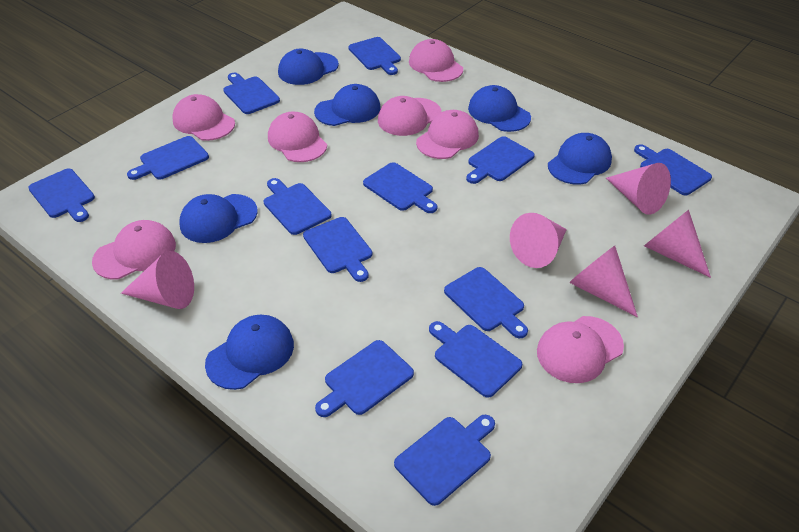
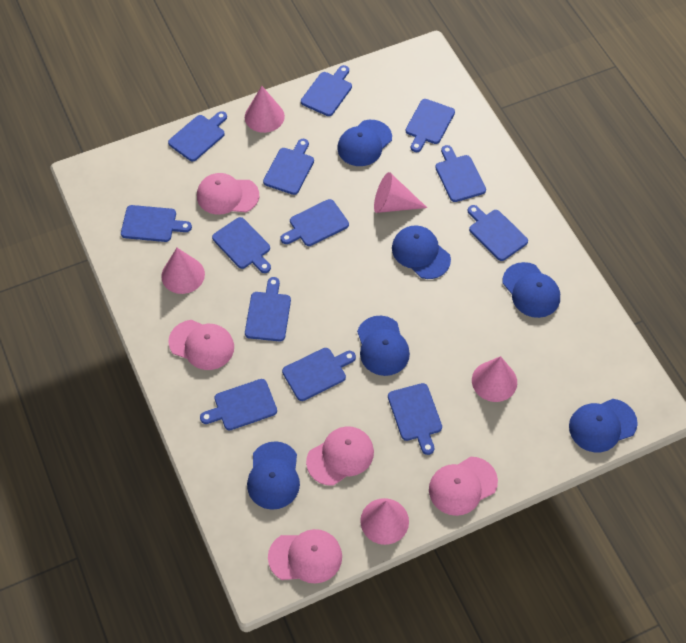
pink cap: [92,220,176,279] [172,94,235,141] [268,112,327,162] [378,96,442,136] [409,39,463,82] [416,110,479,159] [537,316,624,383] = 7 -> [168,320,234,370] [197,173,259,215] [268,529,342,583] [306,426,374,486] [429,457,498,516] = 5

